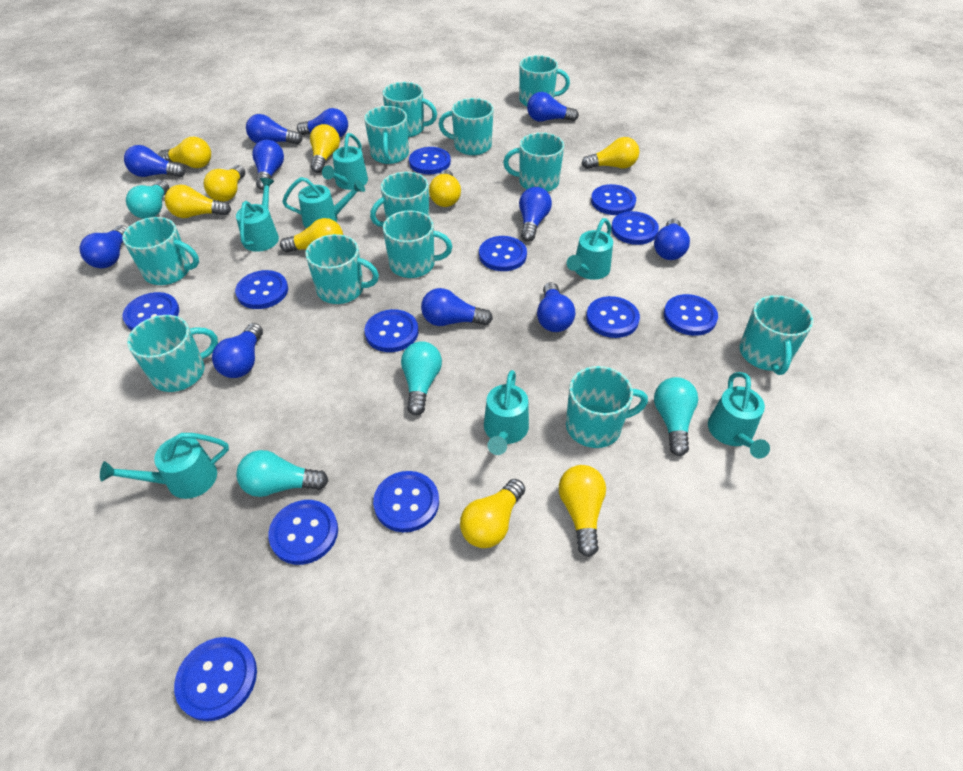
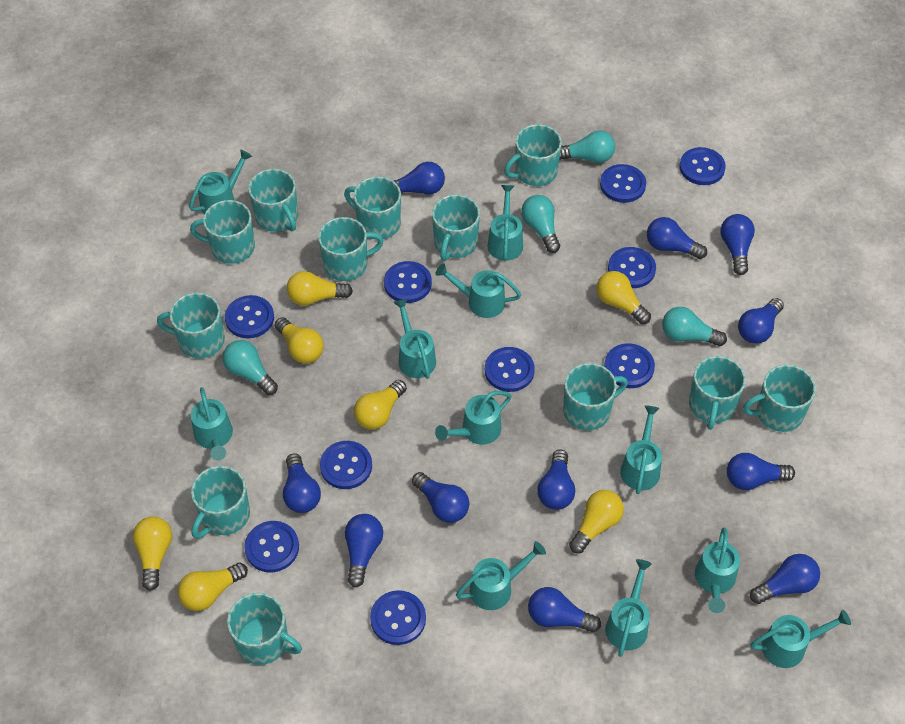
blue button: [122,292,179,330] [174,637,257,721] [235,270,288,309] [268,500,338,565] [364,309,419,352] [373,471,439,532] [409,147,451,174] [479,236,527,271] [586,296,640,338] [591,184,636,215] [611,211,659,245] [664,294,718,336] = 12 -> [225,295,274,338] [244,521,299,572] [320,441,372,489] [370,590,426,645] [384,261,432,303] [485,347,535,392] [600,164,646,203] [604,343,655,388] [608,247,656,288] [679,147,726,185] = 10
turquoise watering can: [100,433,229,499] [236,178,279,252] [282,177,365,228] [322,133,368,190] [484,370,529,455] [567,218,613,280] [708,372,770,459] = 7 -> [189,150,252,214] [191,387,233,461] [393,299,436,379] [435,263,521,318] [435,391,511,445] [456,541,546,610] [488,185,523,261] [605,559,652,657] [620,405,662,494] [695,528,740,613] [750,610,851,668] = 11
yellow light bulb: [158,137,211,168] [165,184,231,218] [203,165,245,202] [280,218,343,253] [310,124,340,173] [429,170,461,207] [460,479,525,548] [559,465,606,557] [582,137,639,169] = 9 -> [133,516,172,591] [178,562,248,611] [275,317,324,364] [287,271,353,306] [354,380,407,430] [569,490,624,553] [596,271,651,324] = 7

